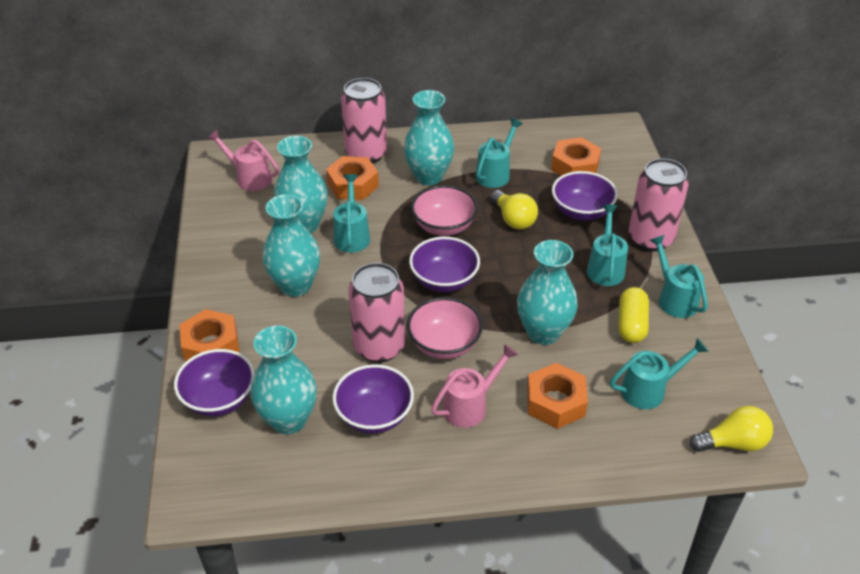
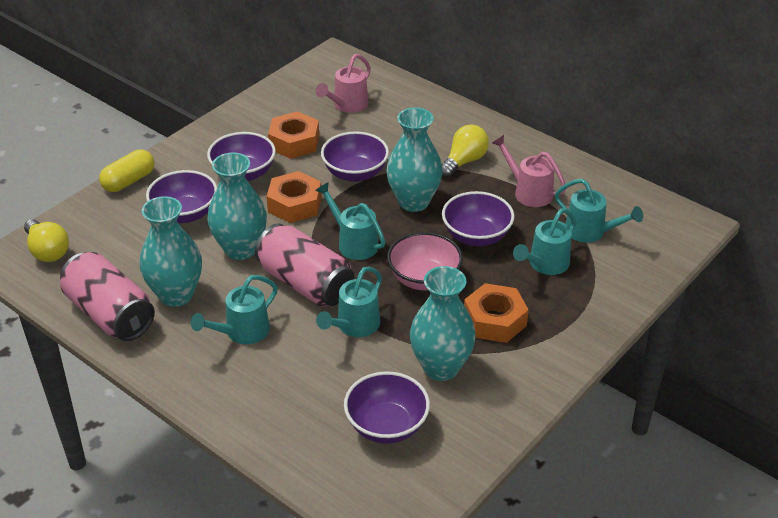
orange nut: [179,309,239,362] [326,156,379,200] [527,363,588,429] [551,137,601,176] = 4 -> [266,171,322,223] [268,111,319,159] [464,283,529,343] = 3
pink bowl: [407,297,483,359] [411,185,478,236] = 2 -> [387,232,463,290] = 1
pink can: [341,78,387,164] [348,263,405,363] [629,158,689,251] = 3 -> [60,252,155,341] [255,224,354,307] = 2
purple bowl: [174,349,255,416] [332,364,414,434] [409,237,480,292] [552,171,618,221] = 4 -> [146,170,217,223] [207,132,276,181] [321,131,389,182] [344,371,430,444] [442,191,515,246] = 5
turquoise vase: [251,325,317,435] [262,194,320,297] [274,136,328,233] [404,90,454,185] [517,240,578,345] = 5 -> [140,196,202,307] [207,152,267,260] [386,107,443,212] [410,266,476,381] = 4

